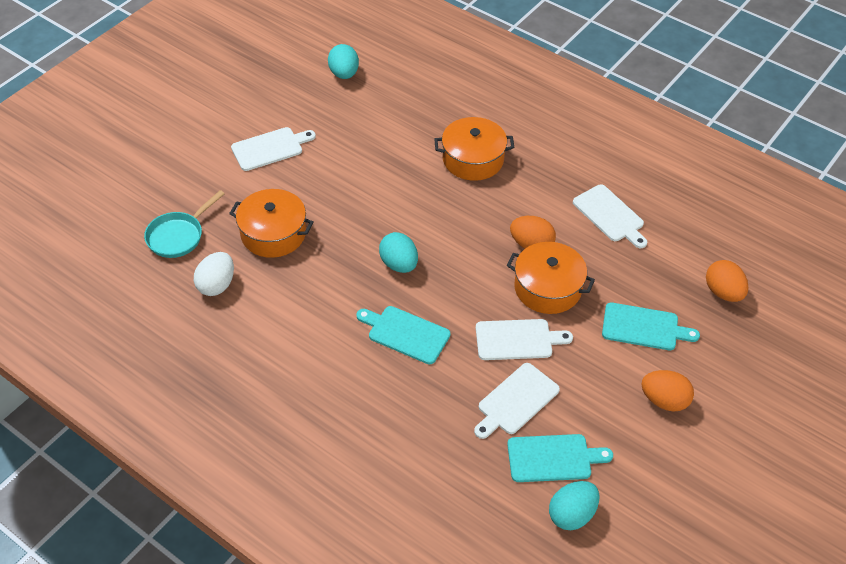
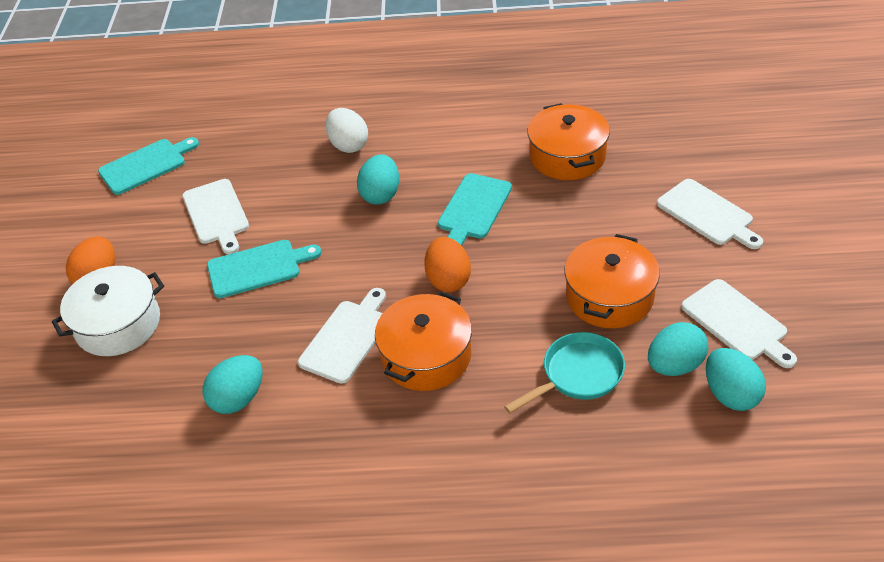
orange egg: [510,216,556,249] [641,370,694,412] [706,260,748,302] = 3 -> [66,236,115,284] [424,237,471,292] = 2
turquoise egg: [328,44,359,79] [379,232,418,273] [549,481,599,530] = 3 -> [202,355,263,414] [357,154,399,205] [648,322,708,376] [706,348,766,411] = 4
white pot: none = 0 -> [52,266,164,356] = 1

